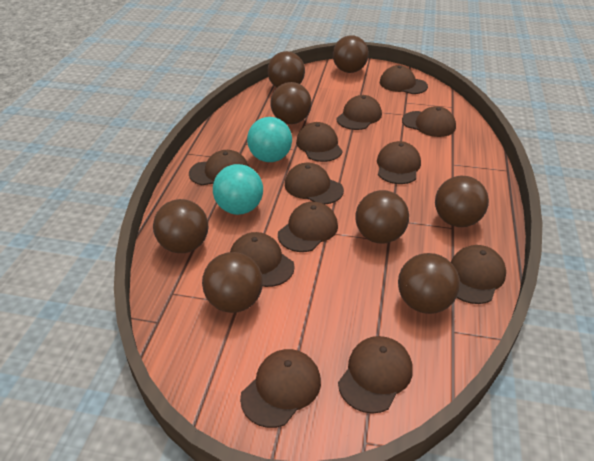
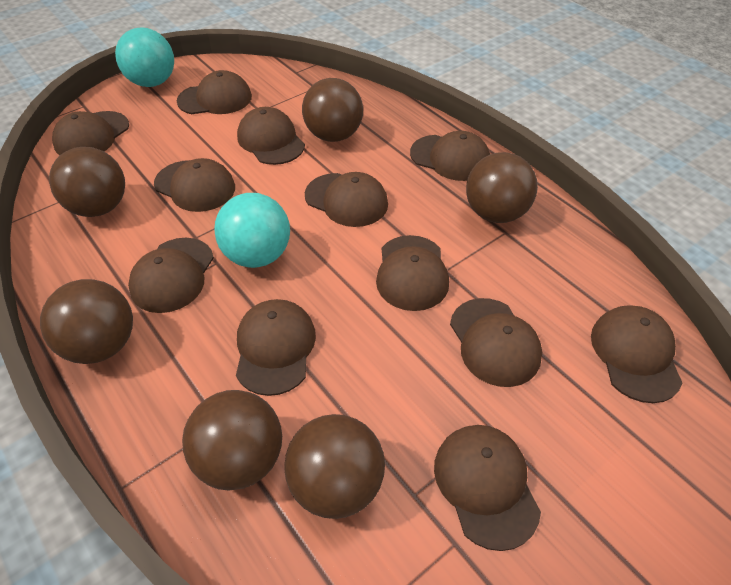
brown ball: [153,199,208,253] [202,252,263,313] [267,51,305,88] [270,82,312,124] [333,35,369,73] [355,190,409,244] [398,253,460,314] [435,176,489,227] = 8 -> [40,279,133,364] [49,147,125,217] [182,390,282,490] [284,414,385,519] [302,78,363,142] [466,152,538,223] = 6

